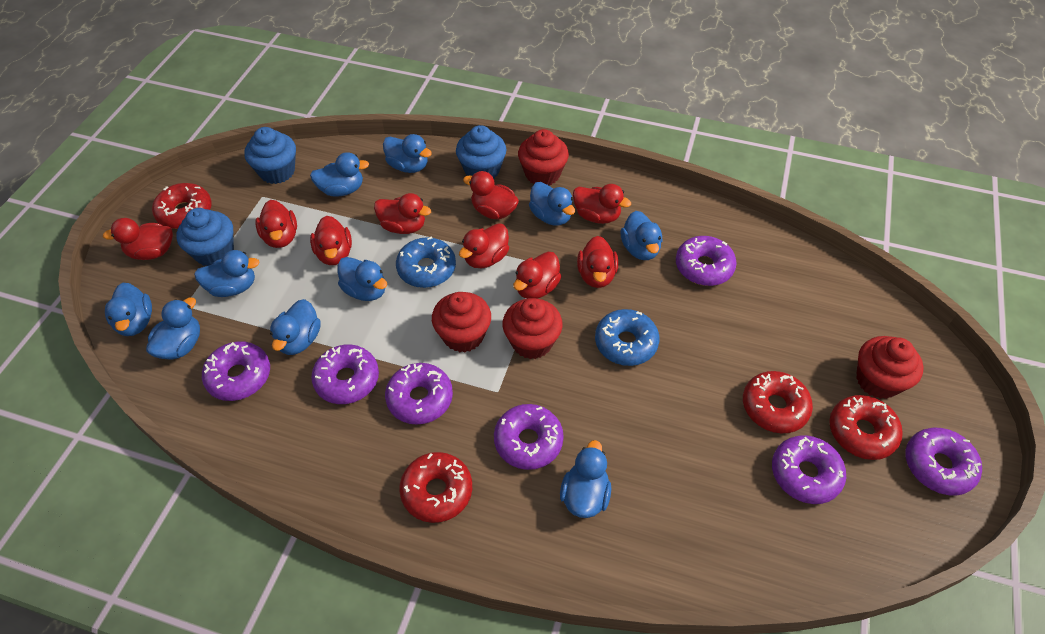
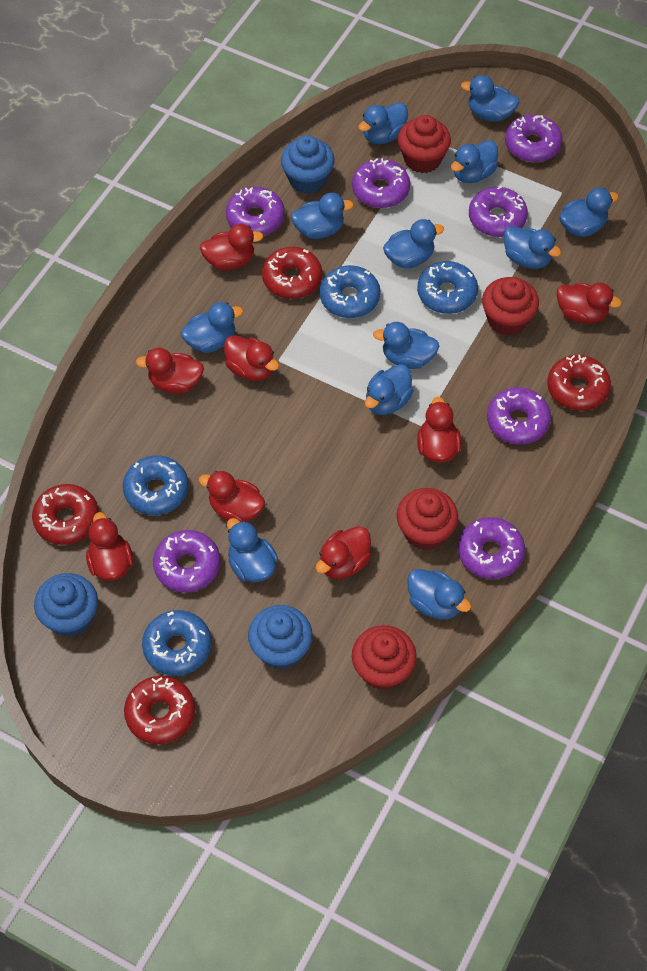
blue donut: [396,236,456,288] [595,309,659,366] = 2 -> [123,455,189,515] [142,610,211,676] [320,265,380,318] [417,261,478,314] = 4
blue duck: [105,283,152,336] [146,297,200,360] [194,250,260,297] [270,299,321,355] [310,152,369,196] [338,257,387,301] [383,134,432,173] [529,182,575,226] [560,440,611,518] [620,211,662,260] = 10 -> [181,302,243,353] [227,518,278,582] [291,193,354,239] [358,102,408,144] [365,364,414,415] [373,322,439,369] [383,219,444,268] [407,569,471,620] [451,140,498,183] [461,75,519,122] [504,226,561,269] [559,188,619,237] = 12
red duck: [103,218,173,260] [255,200,297,248] [310,216,352,265] [374,193,431,234] [459,223,509,268] [463,171,519,219] [513,252,561,299] [573,184,631,224] [577,236,618,288] = 9 -> [86,512,133,581] [136,347,204,394] [199,471,265,522] [200,224,263,270] [224,335,279,381] [316,526,371,579] [417,397,461,463] [557,283,622,324] = 8

